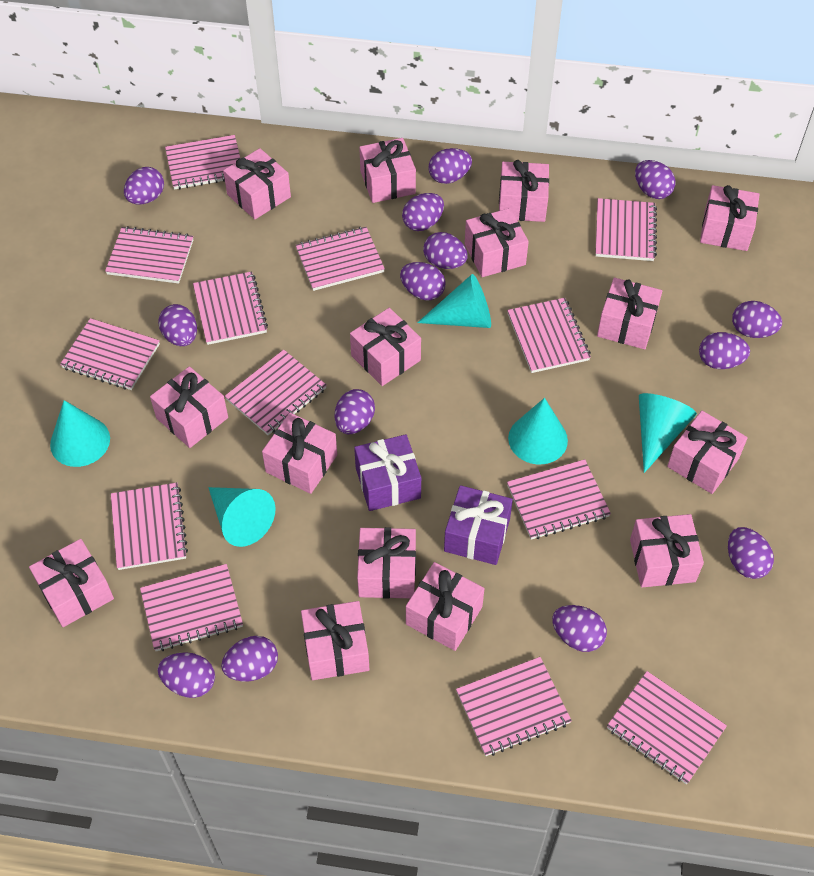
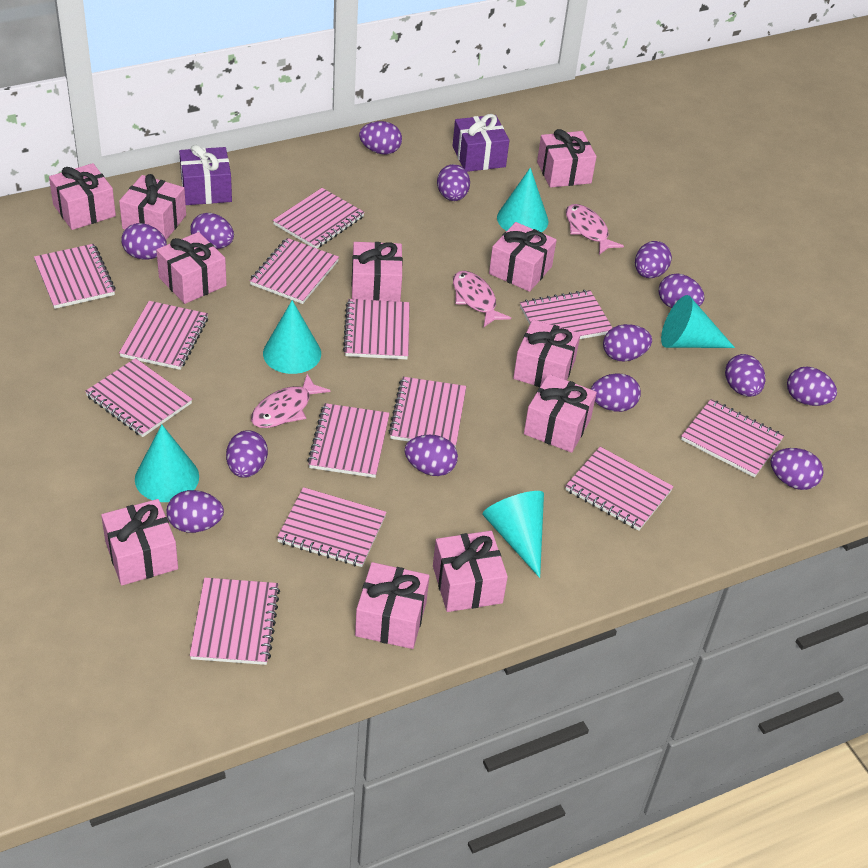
pink fish: none = 0 -> [251,374,330,428] [453,271,511,327] [566,204,624,255] = 3
pink gift: [29,539,114,627] [150,366,228,448] [223,148,291,219] [262,413,337,494] [301,601,370,680] [350,308,421,386] [357,527,416,599] [359,138,416,203] [406,562,485,651] [465,208,529,277] [499,160,549,222] [597,278,662,349] [630,514,704,587] [667,411,748,494] [700,185,760,251] = 15 -> [49,163,116,230] [101,499,178,586] [119,174,186,240] [156,232,227,304] [352,242,403,302] [355,562,429,649] [433,531,508,612] [489,222,557,292] [513,319,581,387] [524,374,597,453] [537,129,597,188] = 11

